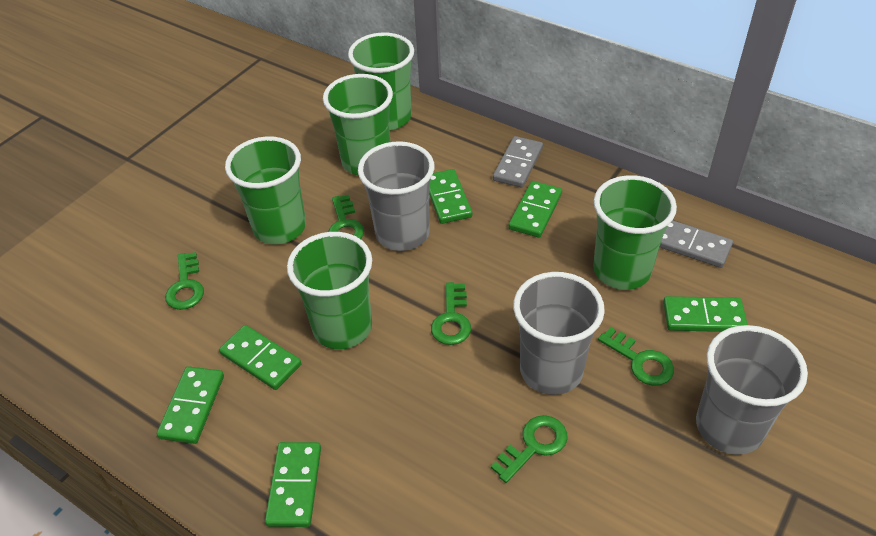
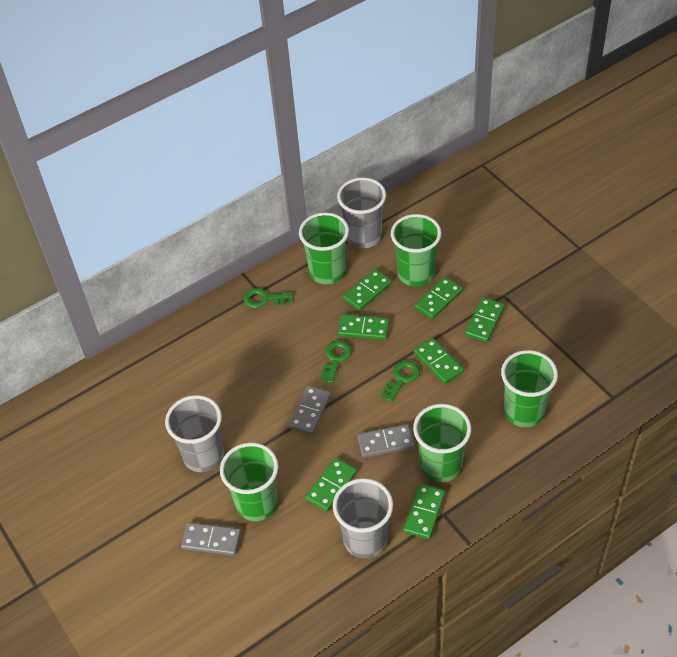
green domino: [157,366,224,444] [219,325,301,390] [265,442,321,527] [429,169,472,224] [508,181,562,238] [663,296,748,332] = 6 -> [306,458,357,512] [338,314,389,340] [343,269,392,311] [404,484,445,539] [414,338,464,384] [415,277,463,319] [465,297,505,342] = 7
green key: [165,252,204,310] [328,195,364,239] [431,282,471,345] [491,415,568,483] [598,327,674,386] = 5 -> [244,288,293,308] [321,341,351,383] [381,361,420,402] = 3
grey domino: [493,136,543,187] [660,220,733,268] = 2 -> [181,522,241,556] [289,385,331,435] [357,424,414,458] = 3

